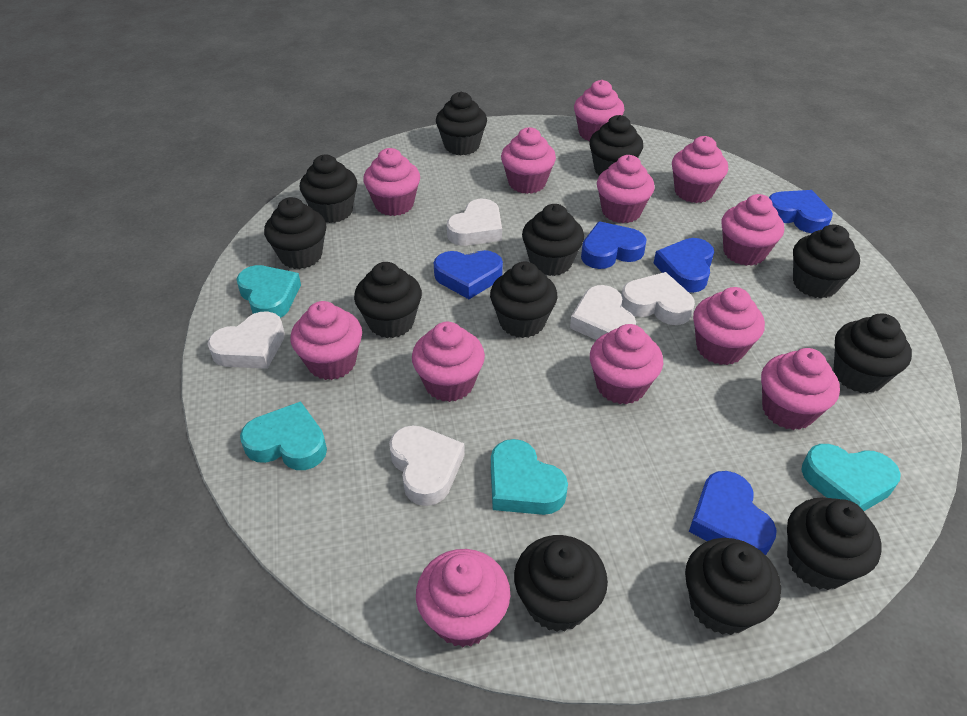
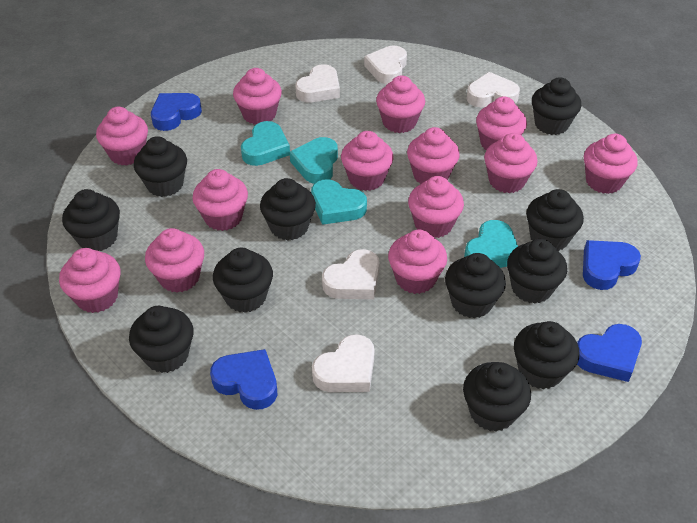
black cupcake: [264,197,326,269] [299,155,357,223] [354,262,422,338] [436,92,487,155] [490,262,558,338] [514,535,608,632] [522,204,584,276] [589,115,643,176] [685,538,781,635] [787,497,881,590] [793,224,860,298] [833,313,912,393] = 12 -> [62,189,120,251] [129,306,194,373] [134,136,187,197] [213,248,273,313] [260,178,316,241] [445,253,506,318] [463,362,531,432] [507,239,567,304] [514,321,579,389] [526,189,584,251] [532,77,581,135] = 11
blue heart: [434,250,503,299] [581,221,647,269] [654,238,714,293] [689,471,777,555] [769,190,833,233] = 5 -> [151,93,202,131] [210,349,277,410] [577,324,642,382] [583,240,641,290] = 4
pink cupcake: [291,301,362,380] [363,148,420,216] [412,322,485,402] [416,549,510,647] [501,127,556,194] [574,80,624,141] [590,324,663,405] [597,155,655,223] [672,136,728,203] [693,287,765,365] [722,194,784,266] [761,348,840,430] = 12 -> [59,248,121,313] [96,107,148,166] [145,228,204,293] [192,169,248,231] [233,68,282,125] [341,131,394,191] [376,76,425,133] [388,230,447,294] [407,127,460,184] [408,176,464,238] [476,96,527,150] [484,133,538,193] [584,134,638,194] = 13

